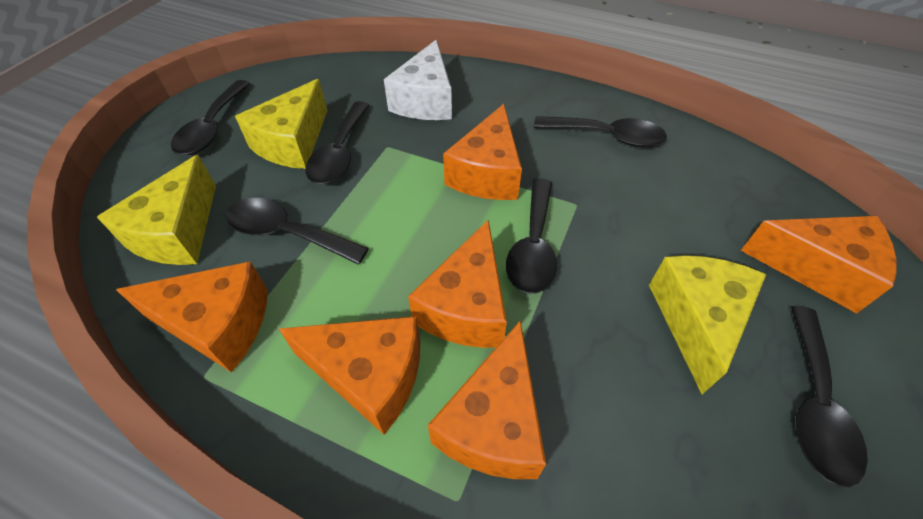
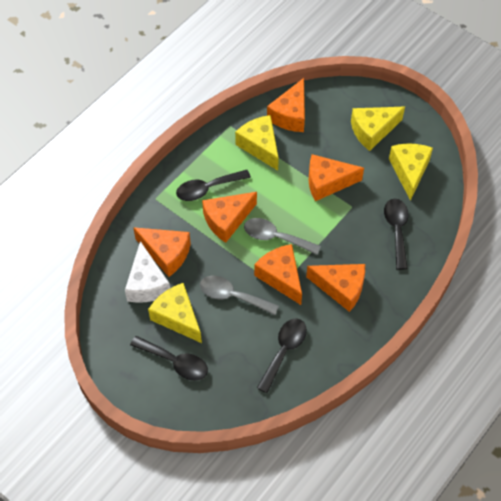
black spoon: [171,80,251,155] [226,198,369,264] [305,101,370,184] [506,178,557,294] [534,116,667,147] [791,306,868,487] = 6 -> [130,336,208,381] [176,170,251,201] [257,318,307,393] [384,198,408,270] = 4
grey spoon: none = 0 -> [200,276,279,315] [244,218,321,255] = 2
yellow cheese: [97,155,216,265] [235,79,327,169] [649,255,766,394] = 3 -> [148,283,202,343] [235,115,279,171] [351,107,405,151] [389,144,433,201] = 4

